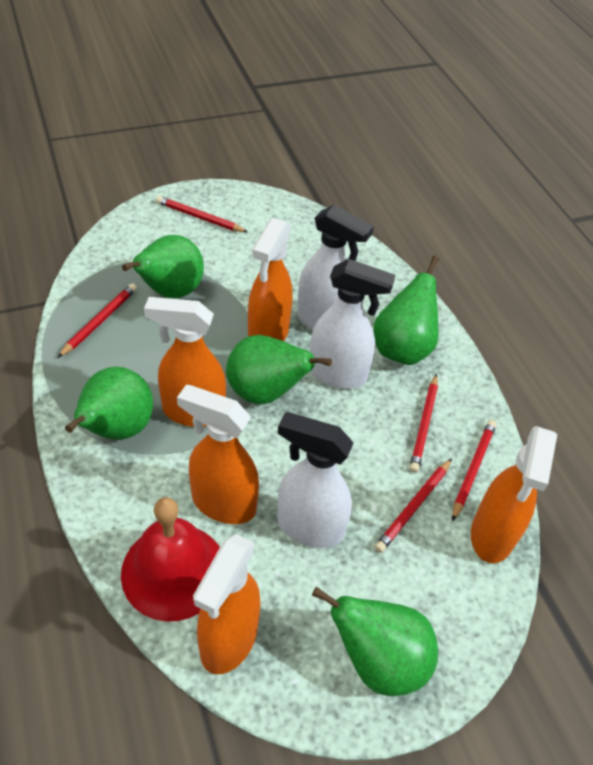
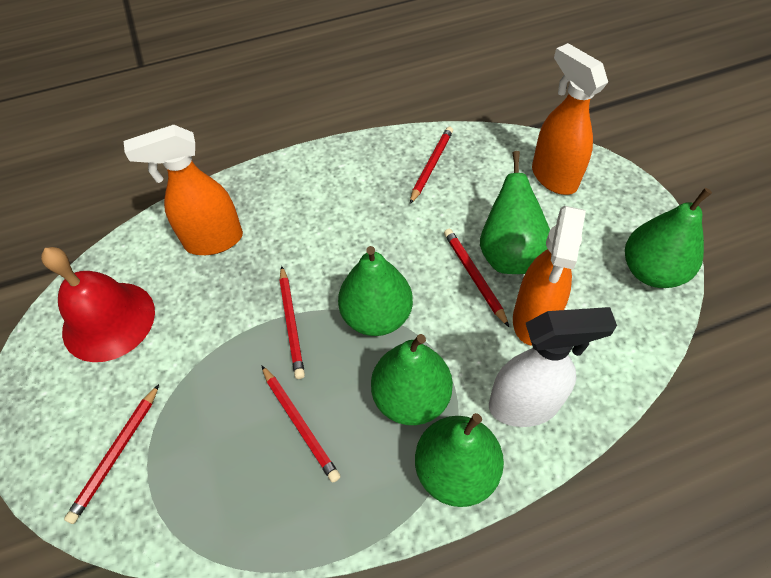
orange spray bottle: [144,297,226,427] [177,384,259,524] [193,534,261,674] [248,218,292,341] [471,426,557,563] = 5 -> [124,125,243,255] [513,206,586,346] [532,43,608,195] = 3
white spray bottle: [277,412,354,548] [297,205,374,330] [310,259,395,389] = 3 -> [489,307,617,427] = 1

